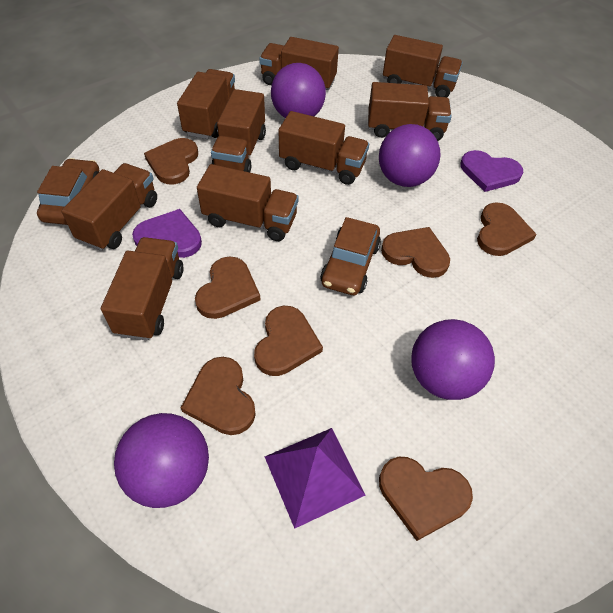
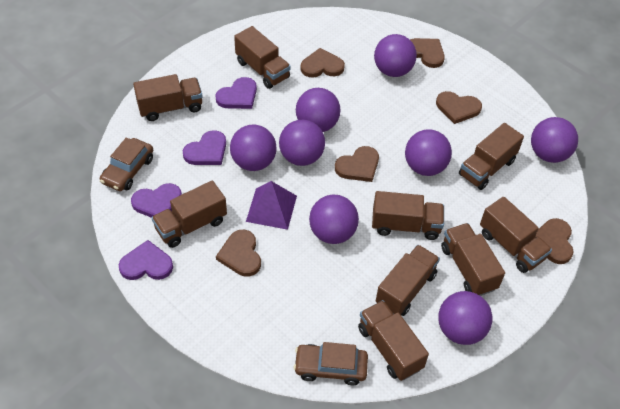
brown heart: [144,138,198,184] [181,357,256,435] [195,256,261,319] [254,306,323,376] [379,457,473,541] [381,227,450,278] [477,203,537,256] = 7 -> [216,230,261,277] [300,48,345,78] [335,146,379,182] [410,38,445,68] [436,91,482,124] [535,218,574,264] = 6
purple ball: [114,413,209,508] [271,63,326,118] [379,124,441,187] [411,319,495,400] = 4 -> [230,125,277,171] [279,120,325,166] [296,88,341,132] [309,195,359,244] [374,34,417,77] [405,129,452,176] [438,291,493,345] [531,117,578,163] = 8
purple heart: [132,209,202,258] [460,150,523,192] = 2 -> [119,240,173,280] [131,183,182,218] [183,130,226,165] [215,77,257,109] = 4

